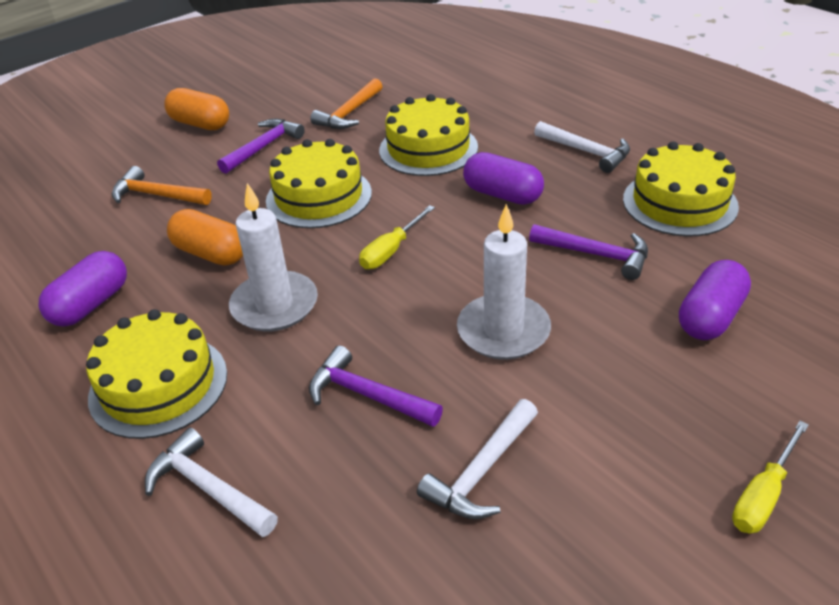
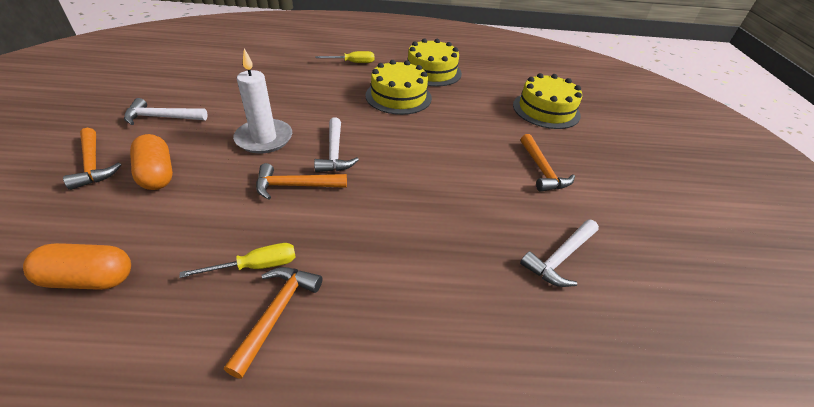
orange hammer: [112,166,212,205] [310,78,383,129] = 2 -> [63,128,121,190] [224,267,322,379] [256,163,347,200] [521,134,575,192] = 4
purple capsule: [39,251,127,327] [463,152,544,205] [679,260,751,340] = 3 -> none = 0
purple hammer: [217,119,305,174] [309,346,443,427] [529,224,648,280] = 3 -> none = 0
white candle: [229,183,318,332] [457,204,551,360] = 2 -> [233,49,292,154] = 1
yellow cake: [86,309,227,439] [266,139,372,228] [379,94,478,176] [623,142,739,237] = 4 -> [365,60,432,115] [408,38,462,86] [513,73,582,129] = 3

